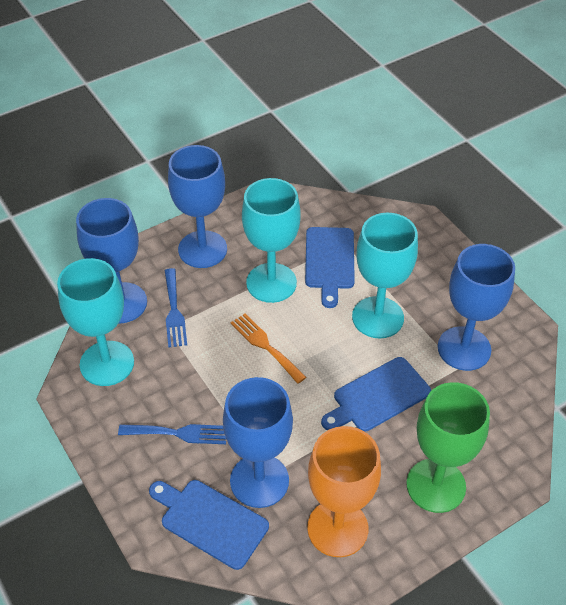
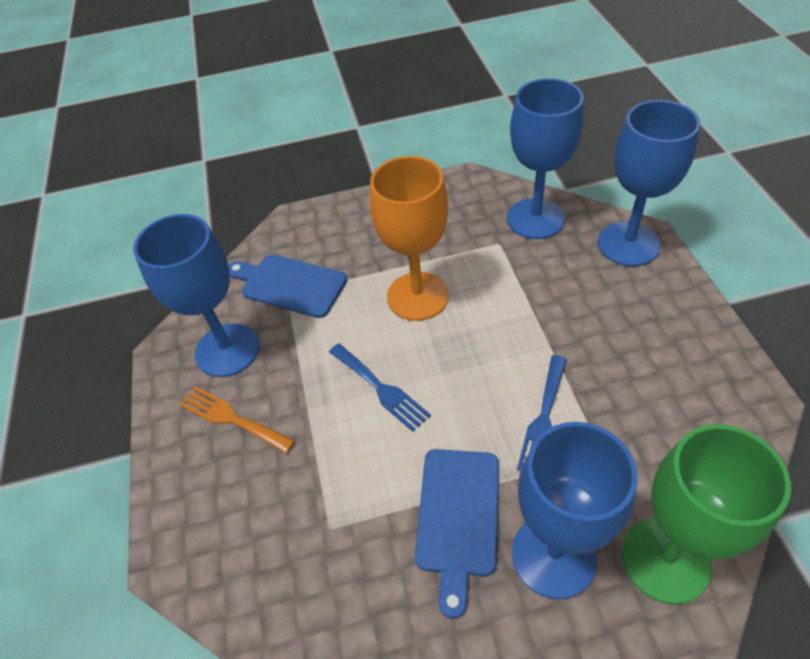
blue cutting board: [149,480,269,570] [305,227,355,308] [321,357,431,432] = 3 -> [228,254,347,318] [415,449,499,619] = 2
turquoise goblet: [57,258,134,386] [242,178,301,303] [352,213,418,338] = 3 -> none = 0

